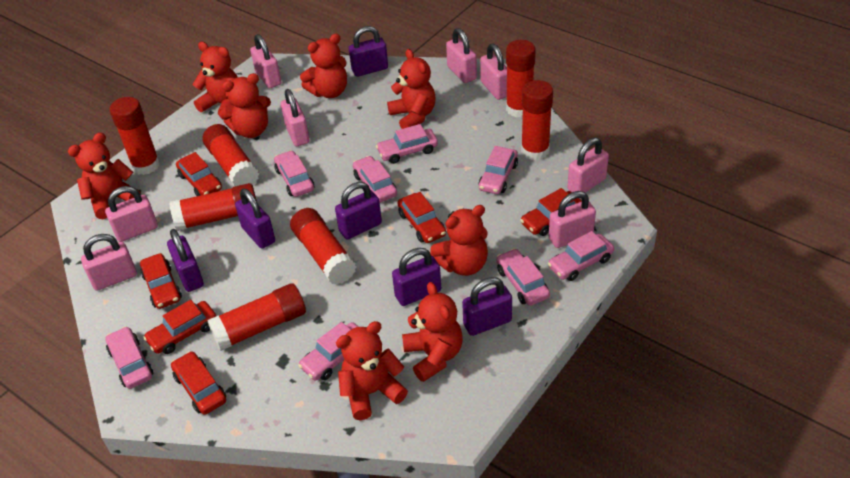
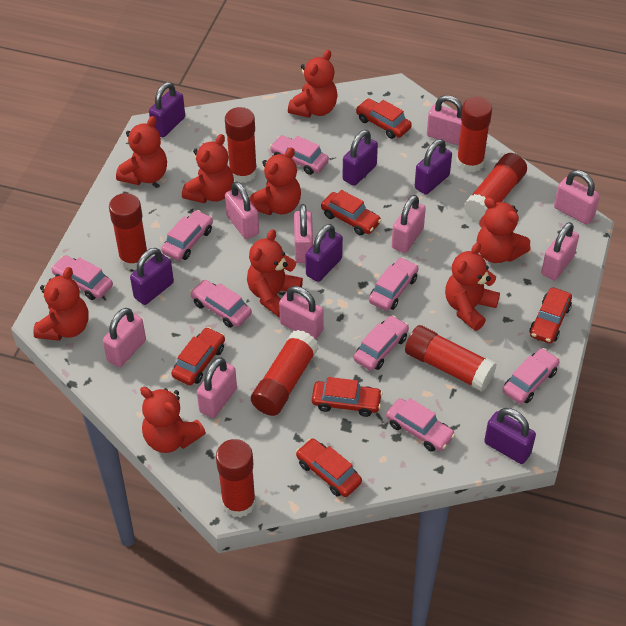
pink padlock: [81,234,137,290] [105,186,158,242] [250,34,281,88] [281,89,310,146] [446,28,477,83] [480,43,507,100] [549,191,596,248] [567,137,609,193] = 8 -> [103,308,146,367] [197,357,237,418] [225,182,259,239] [279,286,324,340] [294,204,313,263] [392,195,426,253] [427,95,462,146] [541,222,579,280] [554,170,600,224] = 9
red teddy bear: [68,133,140,219] [192,42,238,115] [219,73,271,138] [300,34,347,98] [336,321,408,420] [387,49,436,129] [402,282,463,382] [430,205,488,276] = 8 -> [33,267,89,341] [116,116,167,185] [140,387,206,453] [182,134,234,203] [247,229,303,317] [249,147,301,215] [288,50,338,118] [445,243,500,331] [477,197,531,263] = 9

